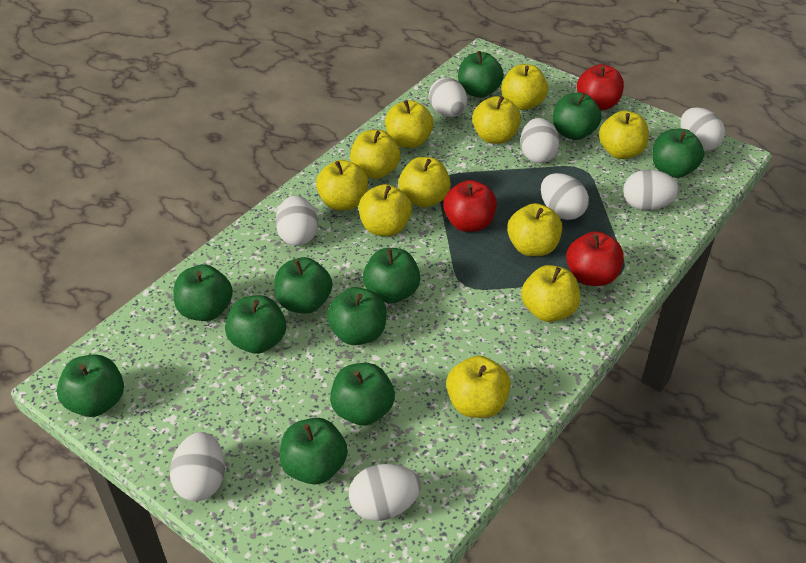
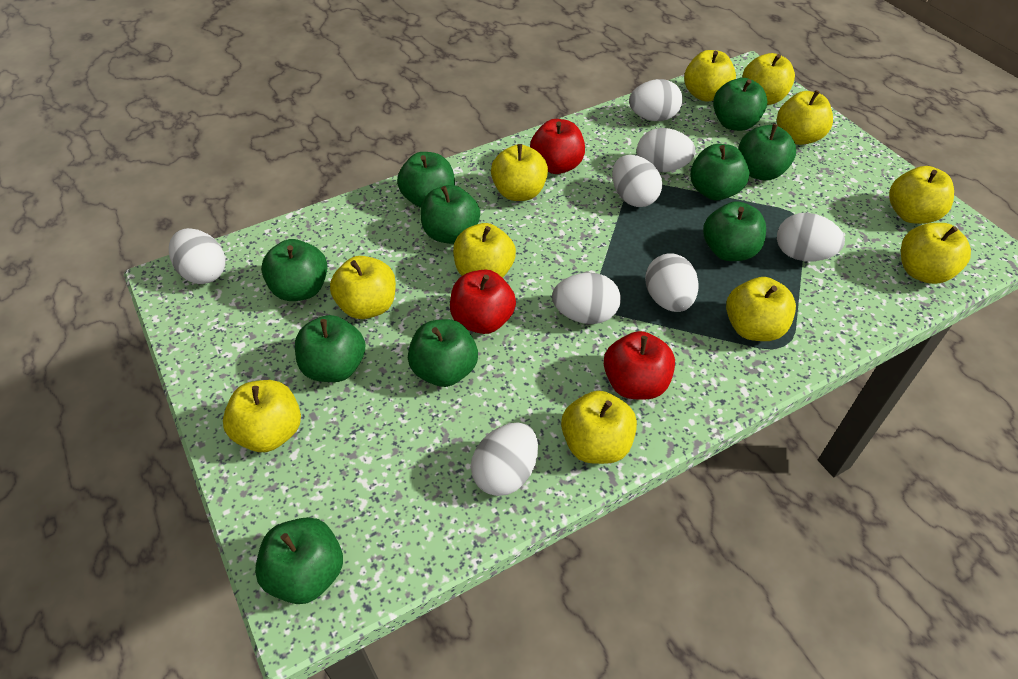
green apple: [57,354,124,417] [173,264,233,321] [225,295,286,354] [274,257,332,313] [280,418,348,485] [327,287,386,345] [330,363,395,426] [363,248,421,303] [458,51,504,98] [553,93,602,140] [652,129,704,178] = 11 -> [255,517,343,604] [261,239,328,301] [295,315,365,382] [397,152,455,208] [408,319,478,387] [421,185,480,244] [690,144,749,200] [703,201,766,261] [713,78,767,131] [739,124,796,181] = 10

